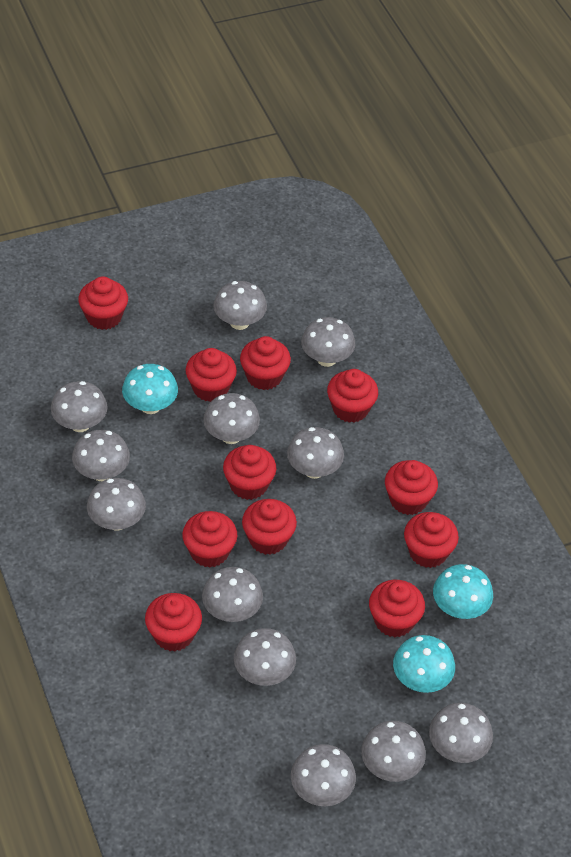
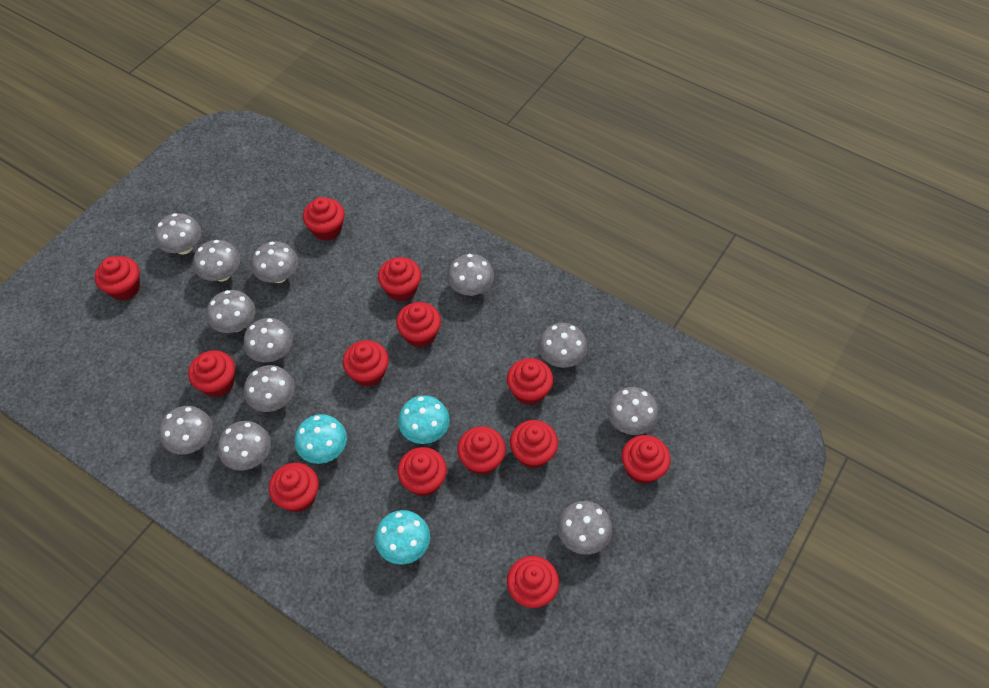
red cupcake: [78,277,128,330] [145,593,202,651] [182,511,237,568] [186,348,237,402] [223,445,276,500] [240,336,291,390] [242,499,297,555] [327,369,378,423] [369,580,425,637] [385,460,438,515] [404,512,459,568] = 11 -> [95,256,140,301] [188,350,235,397] [269,463,319,512] [303,197,345,241] [343,340,389,387] [378,257,421,301] [396,302,441,348] [398,447,447,496] [457,426,506,475] [507,358,553,405] [507,556,559,608] [510,420,558,469] [622,435,671,484] = 13

